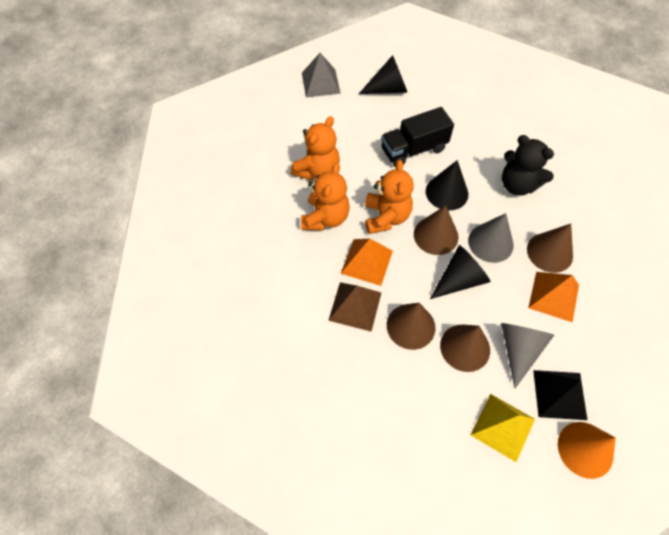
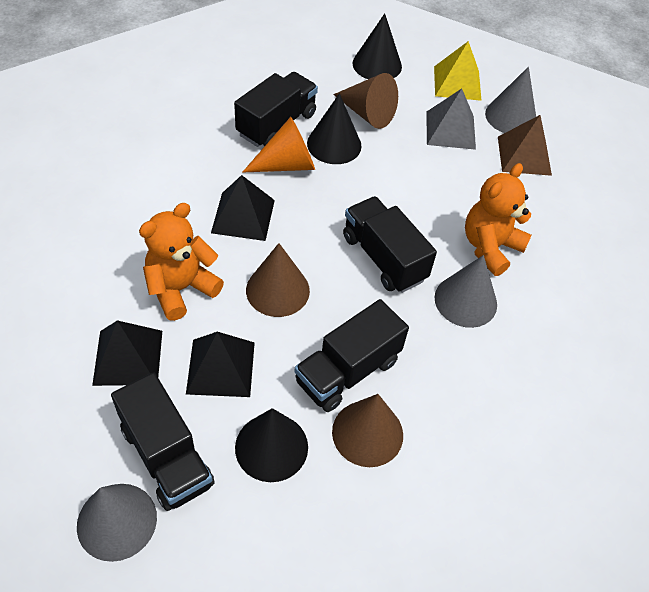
black pyramid: [533,370,587,420] = 1 -> [92,320,162,386] [186,332,255,397] [211,175,275,241] = 3
black teddy bear: [502,135,554,196] = 1 -> none = 0
black truck: [381,107,454,167] = 1 -> [111,372,215,511] [234,72,318,147] [294,299,409,412] [343,196,437,293] = 4
brown cone: [387,303,435,350] [414,205,458,255] [440,325,490,372] [527,224,573,273] = 4 -> [246,243,310,317] [332,394,403,467] [333,73,398,129] = 3
grey cone: [468,213,514,263] [501,323,554,388] = 2 -> [77,484,157,562] [435,255,497,328] [485,67,536,133] = 3
orange pyramid: [341,239,393,286] [528,272,579,322] = 2 -> none = 0
orange teddy bear: [291,116,340,180] [301,163,350,231] [365,160,414,234] = 3 -> [139,203,224,321] [465,163,532,276] = 2

